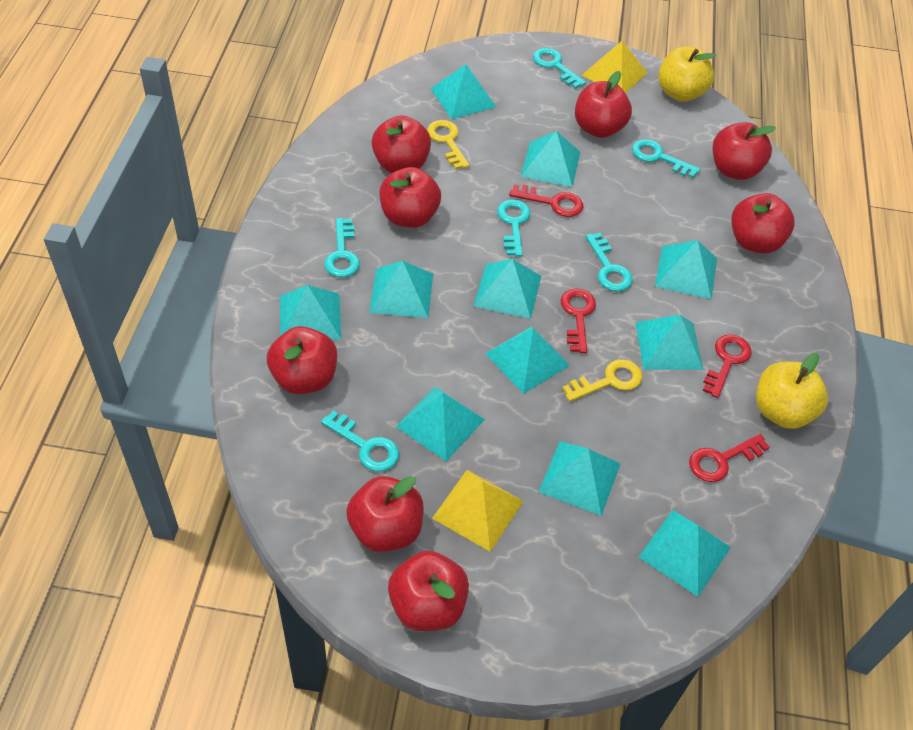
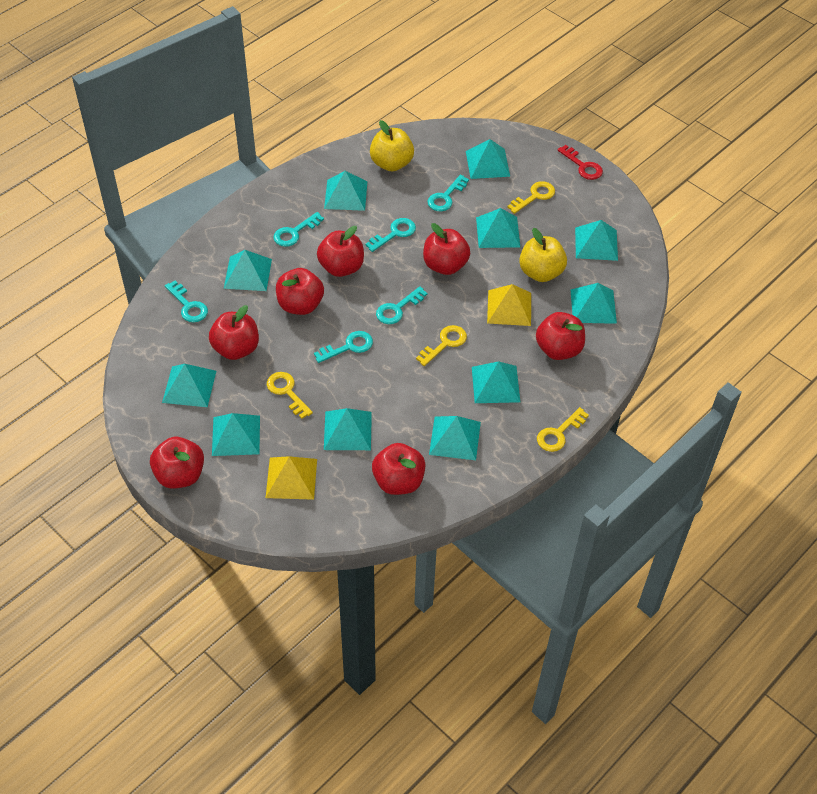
red apple: [267,326,337,394] [347,476,424,552] [372,115,431,173] [380,167,441,228] [388,551,469,631] [575,71,632,138] [713,122,776,180] [731,193,795,254] = 8 -> [150,437,204,488] [209,305,259,360] [276,268,324,315] [317,226,364,277] [372,443,426,495] [423,223,470,275] [536,312,585,360] = 7
red key: [509,184,583,217] [560,288,596,353] [689,434,770,482] [703,334,752,398] = 4 -> [557,145,603,180] = 1
yellow key: [427,120,469,170] [562,359,642,402] = 2 -> [267,372,313,419] [416,325,467,366] [507,181,555,214] [537,407,589,452] = 4

